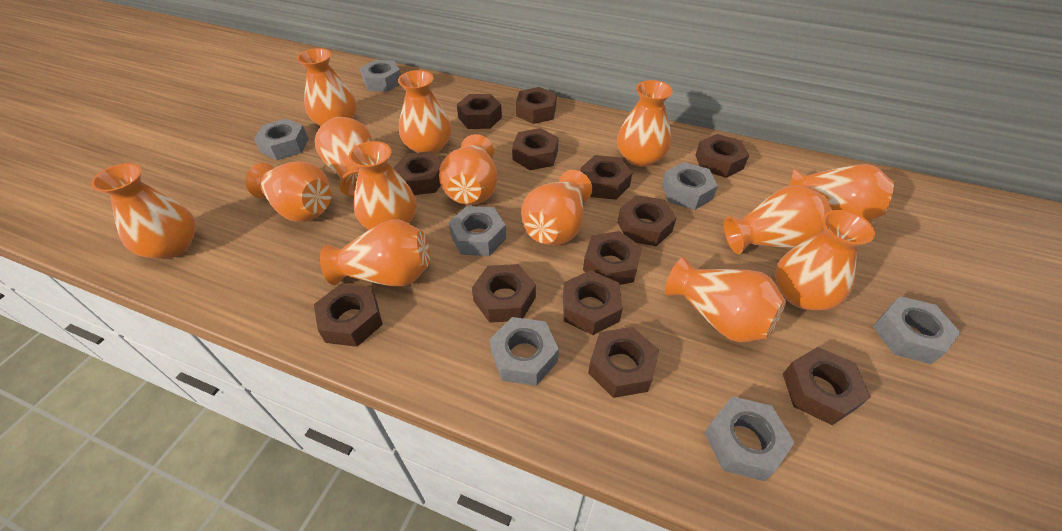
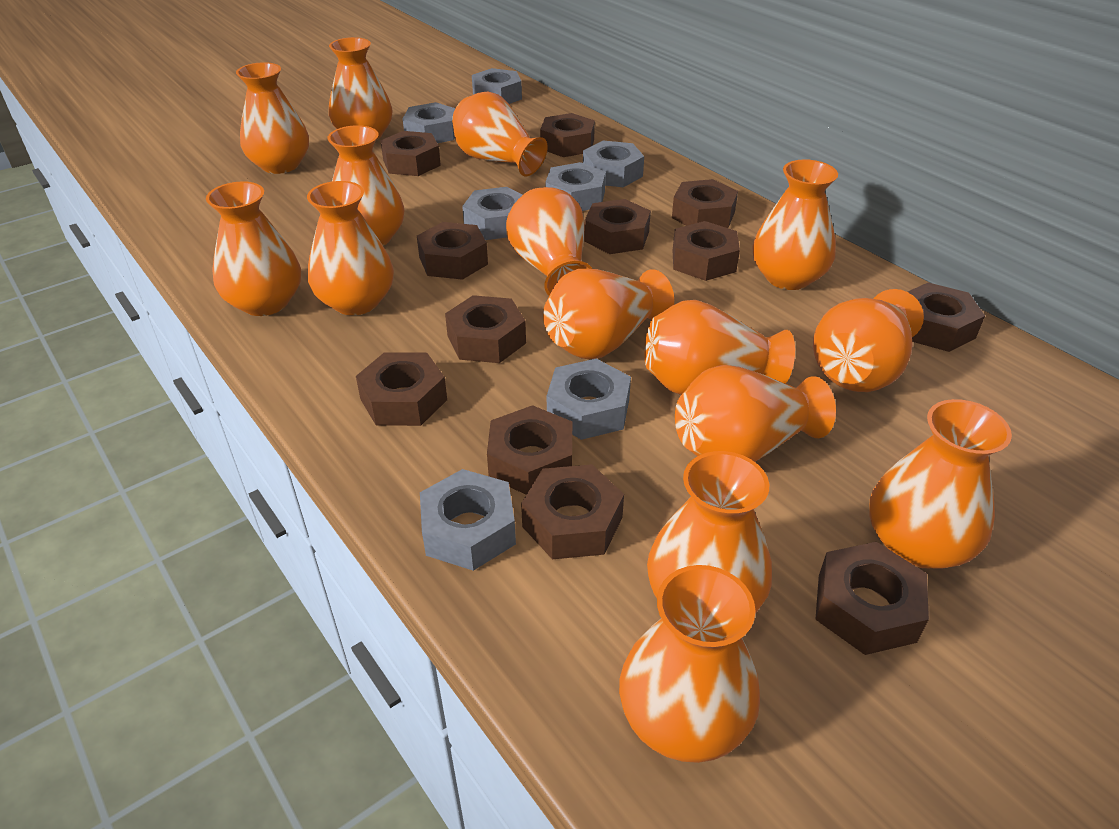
brown nut: [314,284,383,347] [394,151,443,195] [457,94,502,129] [472,264,536,323] [512,128,559,170] [516,87,557,124] [563,270,623,335] [580,155,633,200] [583,231,642,285] [588,327,659,398] [617,195,676,246] [695,134,749,178] [783,347,871,425] = 13 -> [356,352,447,426] [380,131,441,176] [417,222,488,280] [445,295,526,363] [487,405,572,495] [521,464,624,559] [540,113,595,157] [584,199,651,254] [672,179,738,228] [673,221,740,281] [815,542,929,655] [908,283,985,352] = 12
orange vase: [91,163,196,259] [246,161,332,222] [297,48,357,126] [315,117,372,197] [320,219,430,286] [349,141,417,230] [398,70,452,154] [439,134,498,205] [521,170,592,245] [617,80,673,167] [665,257,786,342] [724,185,832,254] [775,210,875,310] [790,164,894,222] = 14 -> [206,181,301,316] [236,62,309,174] [307,181,394,315] [327,125,404,246] [329,37,392,140] [452,91,548,177] [506,187,592,296] [543,269,674,359] [619,565,760,763] [644,300,795,395] [647,451,772,613] [675,365,836,462] [752,159,838,290] [813,289,924,392] [869,399,1012,569] = 15

